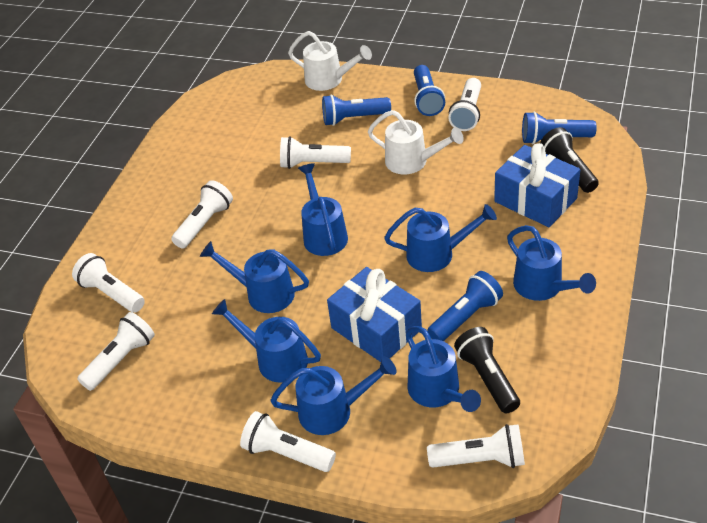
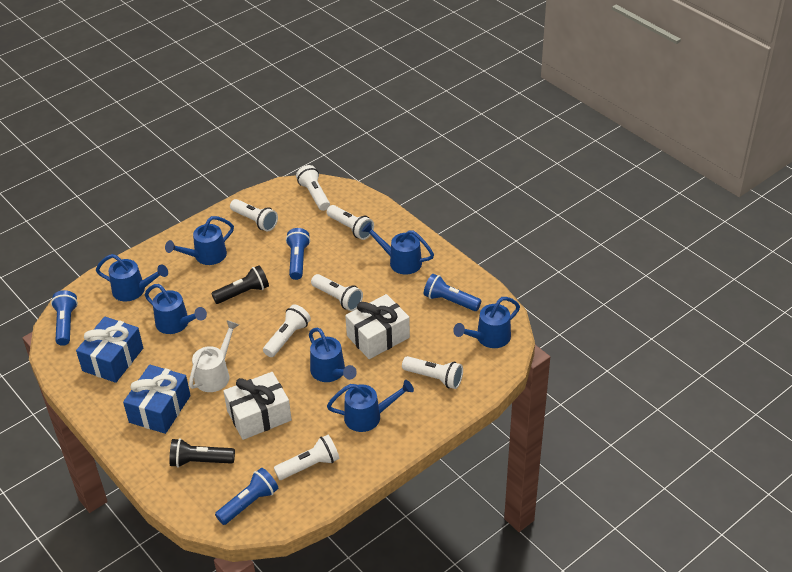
white gift: none = 0 -> [223,372,292,440] [345,294,410,359] = 2
white watering can: [288,31,372,91] [368,110,464,174] = 2 -> [189,320,239,392] = 1

